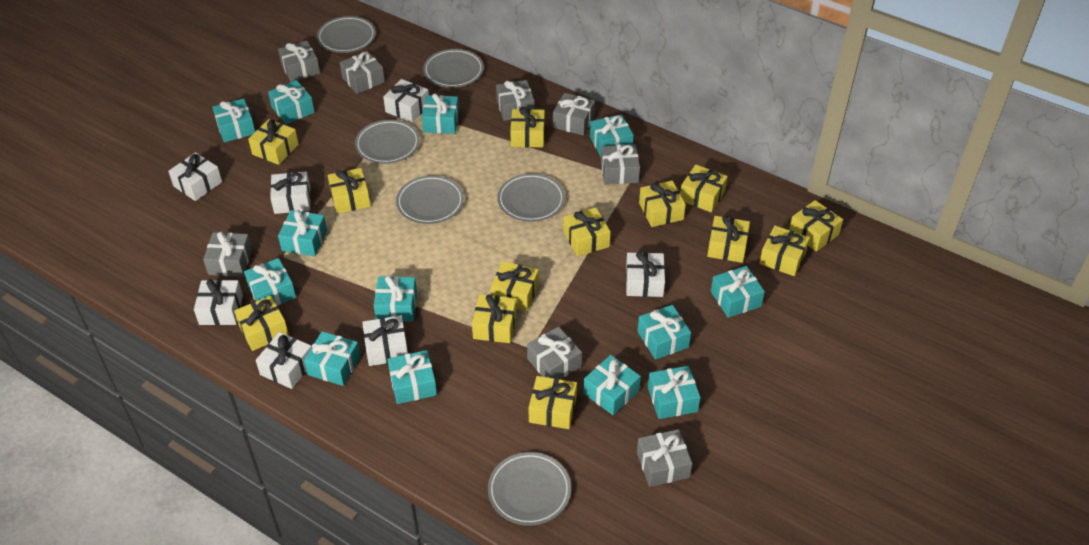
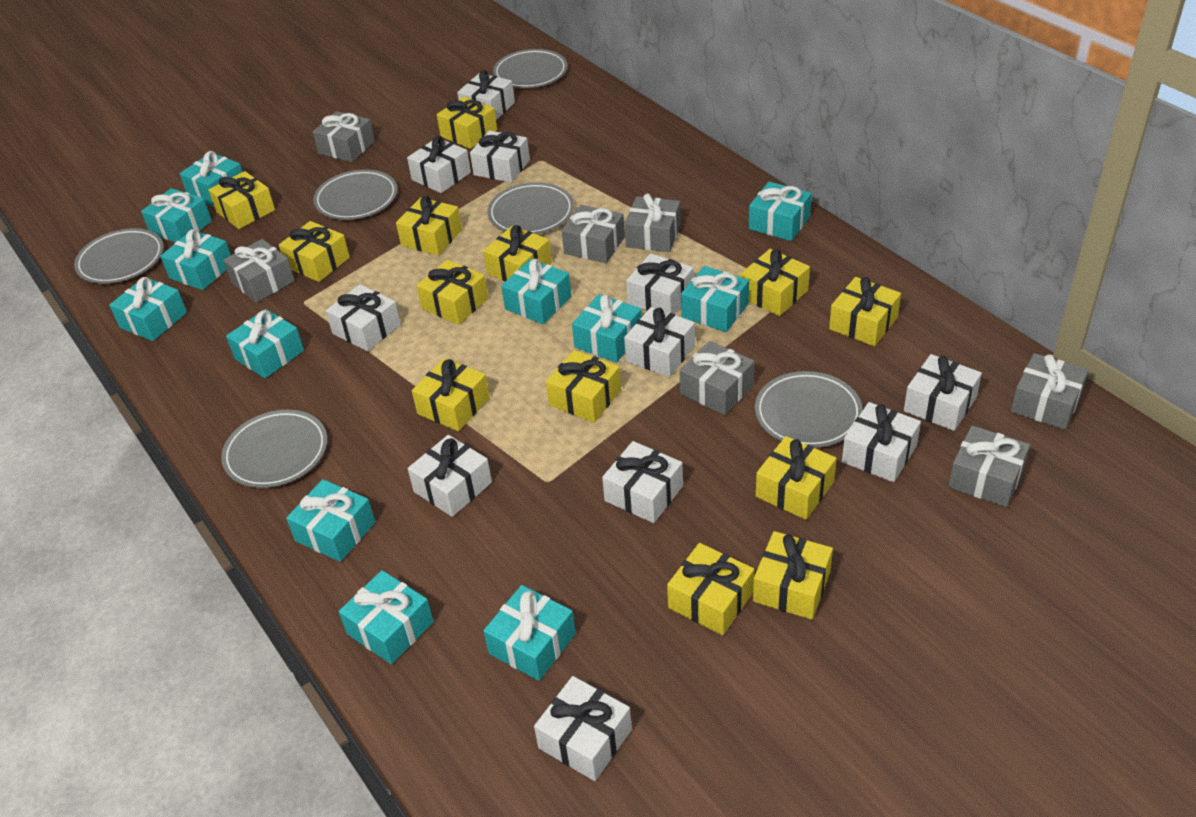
grey gift: [203,231,252,277] [278,41,320,82] [340,51,385,94] [496,80,535,121] [527,327,582,379] [553,93,595,136] [601,144,640,185] [637,429,693,487] = 8 -> [223,239,295,303] [313,111,375,162] [562,205,625,263] [624,194,681,252] [680,341,755,415] [948,425,1030,507] [1011,353,1089,430] = 7
turquoise gift: [212,99,255,142] [244,258,296,306] [268,80,314,125] [278,210,327,256] [304,331,361,386] [373,276,417,322] [387,350,437,404] [422,93,459,134] [583,355,641,415] [590,114,634,157] [638,305,691,360] [648,366,701,419] [711,266,765,318] = 13 -> [109,277,187,341] [141,188,212,242] [160,229,231,290] [179,151,242,207] [226,309,304,378] [286,479,375,562] [339,570,434,664] [483,585,576,681] [501,259,572,324] [572,294,642,363] [681,266,749,332] [749,181,812,241] = 12
white gift: [168,152,222,201] [194,279,243,325] [256,332,312,389] [270,172,311,214] [362,315,408,366] [383,79,429,123] [626,252,665,297] = 7 -> [326,284,401,351] [407,136,471,193] [408,435,492,517] [457,70,515,120] [470,130,530,183] [534,676,632,781] [602,441,683,523] [624,307,695,377] [626,253,694,314] [842,402,921,482] [904,354,982,431] = 11

